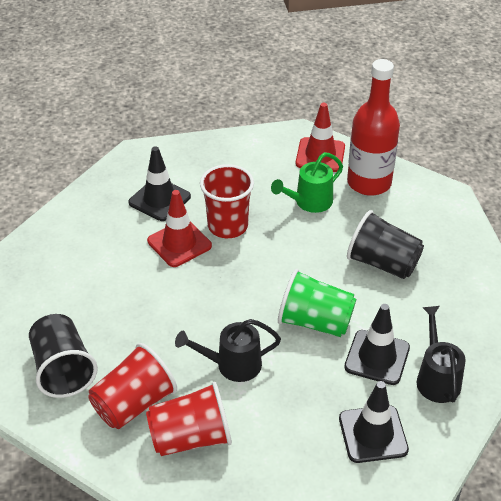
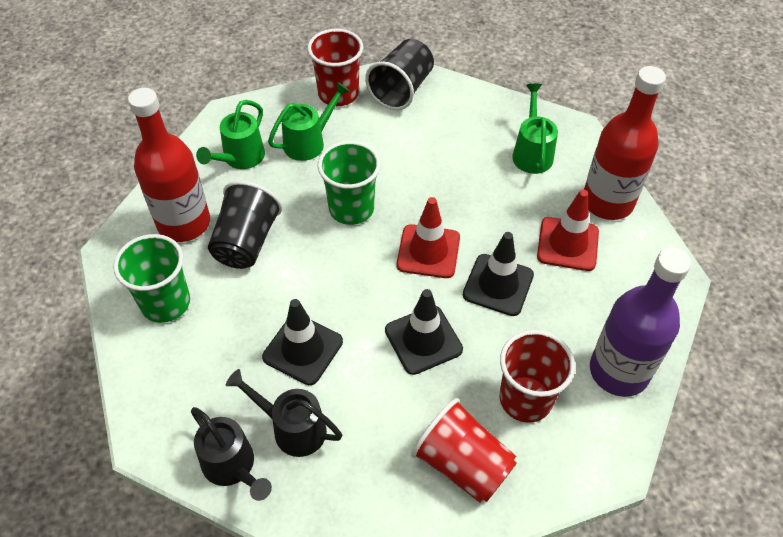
green cup: [278,269,356,337] = 1 -> [113,234,190,323] [318,141,380,225] = 2
green watering can: [271,152,343,213] = 1 -> [196,100,265,169] [268,82,350,161] [512,84,558,174] = 3
purple bottle: none = 0 -> [590,247,691,397] = 1
red bottle: [347,59,400,196] = 1 -> [128,88,210,242] [584,66,666,220] = 2

